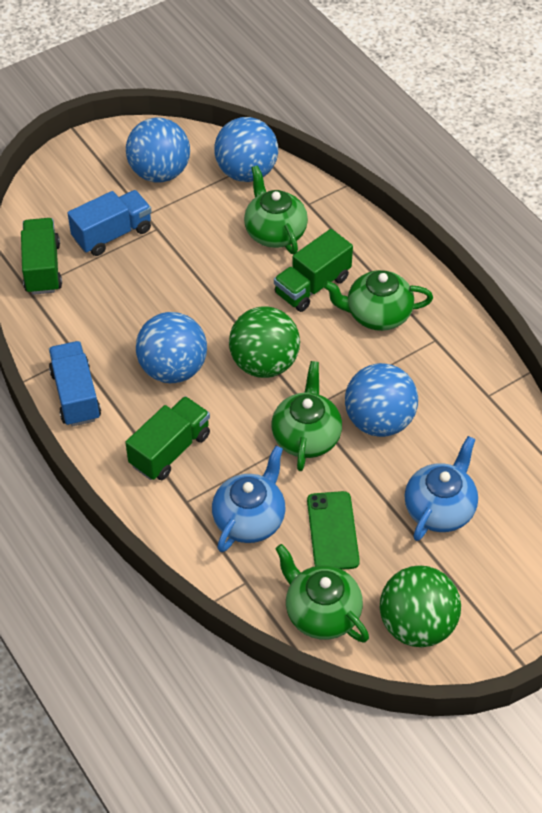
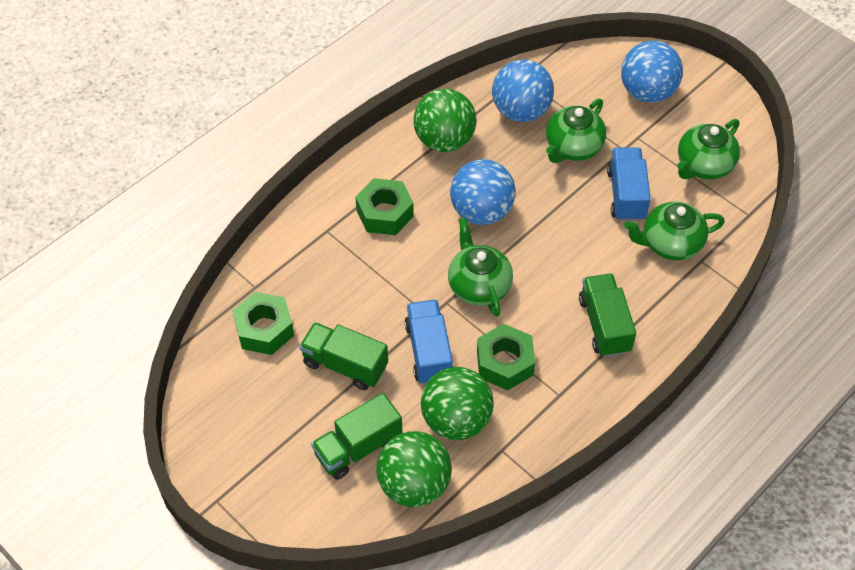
blue ball: [126,117,190,182] [136,312,207,383] [214,117,278,182] [345,363,418,437] = 4 -> [450,159,516,225] [492,60,554,122] [621,41,683,103] = 3
blue teapot: [212,446,286,552] [404,436,478,541] = 2 -> none = 0
green ball: [229,306,300,378] [380,565,461,647] = 2 -> [376,431,452,507] [413,89,477,152] [421,367,494,440] = 3
green nut: none = 0 -> [233,292,294,355] [355,178,414,235] [477,324,535,391] = 3
green phone: [307,491,360,570] = 1 -> none = 0

